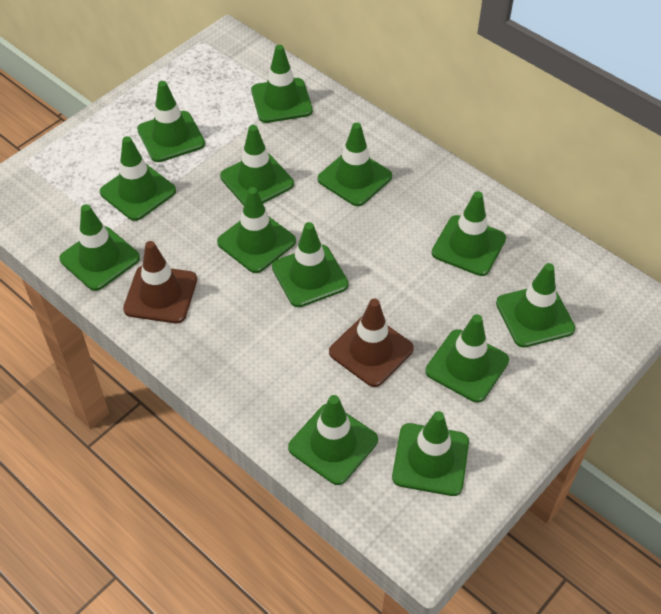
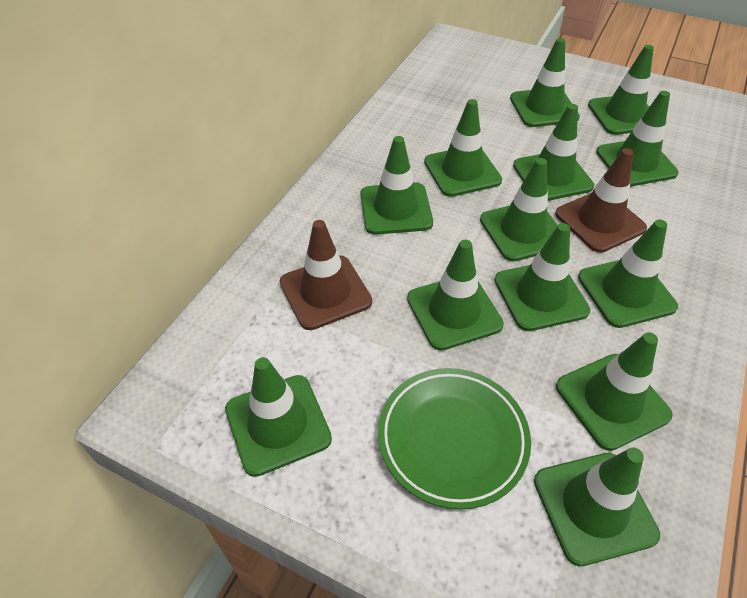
green plate: none = 0 -> [378,368,531,509] = 1

